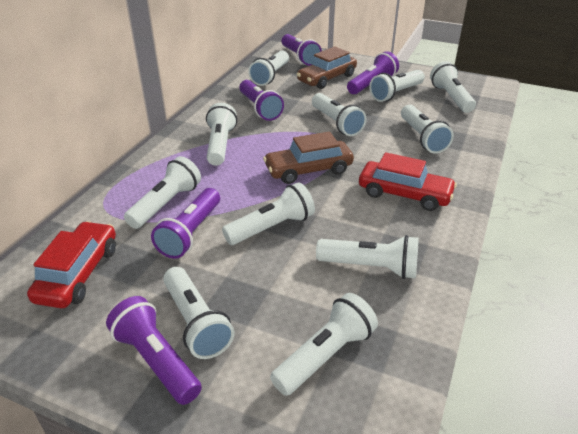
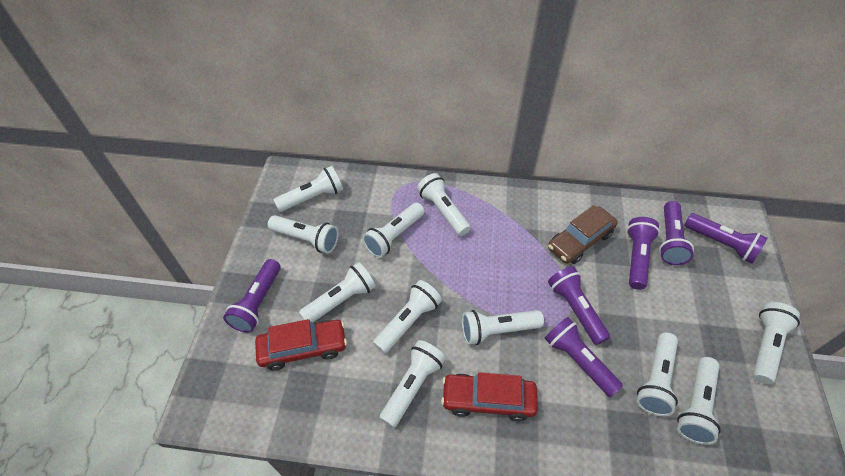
brown car: [263,131,354,184] [297,47,357,89] = 2 -> [548,205,618,264] = 1
purple flashlight: [106,296,202,405] [151,188,220,259] [239,80,284,121] [282,34,322,66] [347,51,399,94] = 5 -> [223,259,281,333] [544,317,623,397] [548,266,610,345] [627,217,660,290] [659,201,694,265] [684,213,767,263] = 6

